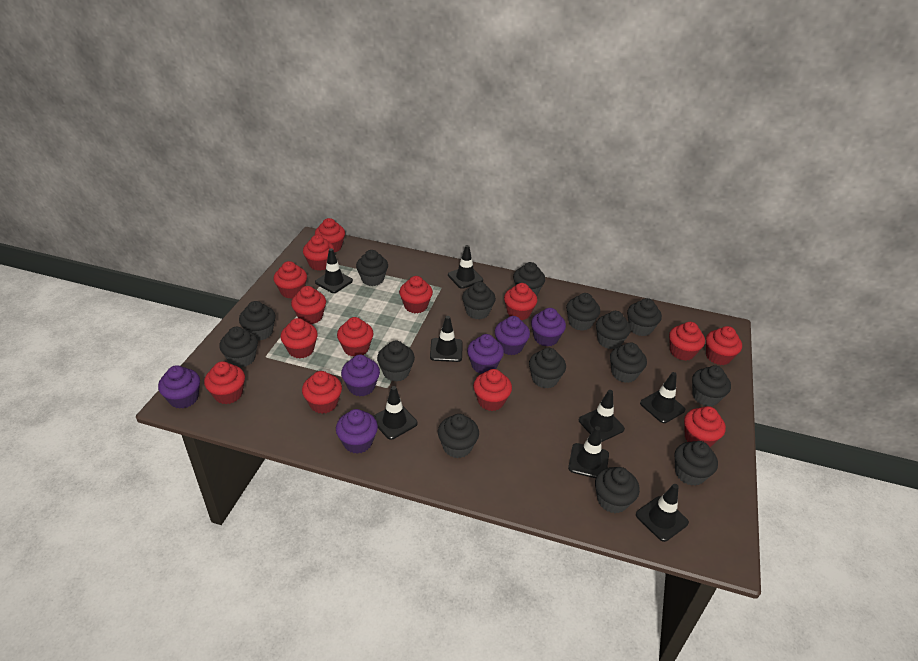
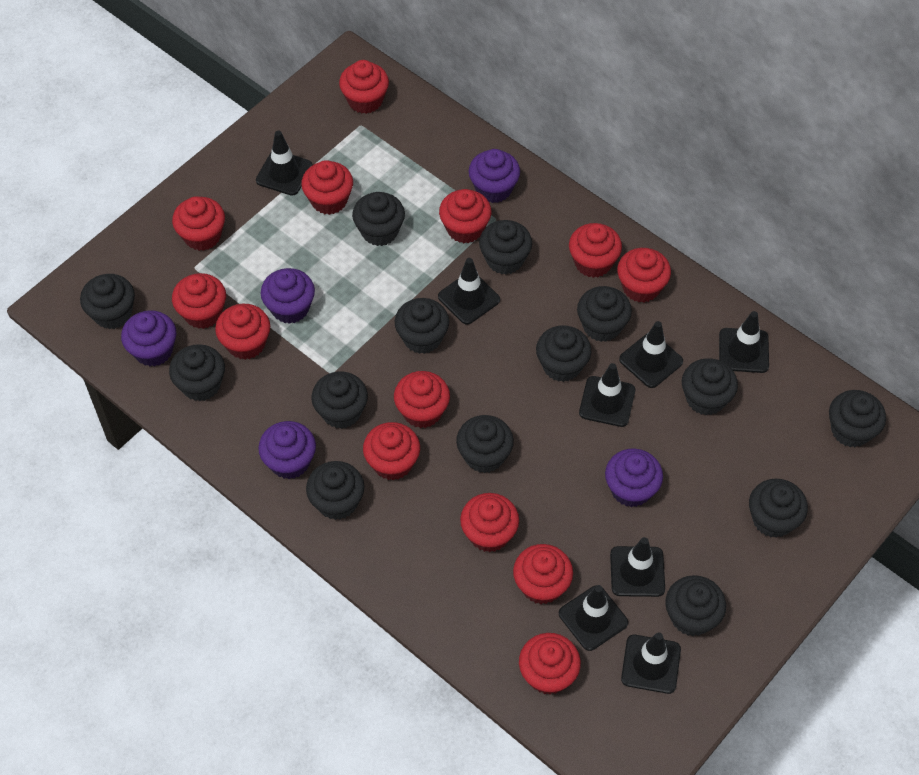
black cupcake: [219,327,258,367] [239,301,276,341] [356,250,388,286] [377,341,415,382] [438,414,479,458] [462,282,496,319] [513,262,545,296] [529,348,566,388] [566,293,600,331] [595,467,640,513] [596,311,631,349] [610,343,647,383] [627,298,662,336] [674,441,718,486] [692,366,731,406] = 15 -> [80,274,135,329] [169,344,225,401] [306,461,364,520] [311,372,368,429] [352,192,405,246] [395,298,449,354] [456,415,514,473] [479,220,532,275] [536,325,591,382] [577,286,632,342] [665,575,726,636] [682,358,738,415] [749,479,808,538] [829,390,886,447] = 14
purple cupcake: [158,365,200,409] [336,409,378,454] [341,355,380,396] [467,334,504,374] [495,316,530,355] [531,308,566,347] = 6 -> [121,310,176,367] [258,421,316,479] [261,268,315,324] [469,149,520,203] [605,449,663,507] = 5
red cupcake: [204,361,245,404] [274,261,307,299] [280,318,318,358] [291,286,326,324] [302,371,342,414] [303,235,334,271] [315,218,345,253] [337,317,373,357] [399,276,433,313] [473,369,512,411] [504,283,537,320] [669,322,705,361] [684,406,726,447] [706,326,742,365] = 14 -> [172,196,225,251] [172,273,226,329] [215,304,270,360] [301,160,353,215] [339,60,389,114] [363,422,420,480] [394,371,450,428] [439,189,491,243] [460,493,519,552] [513,544,573,604] [519,633,581,694] [569,223,622,278] [617,248,671,303] = 13

